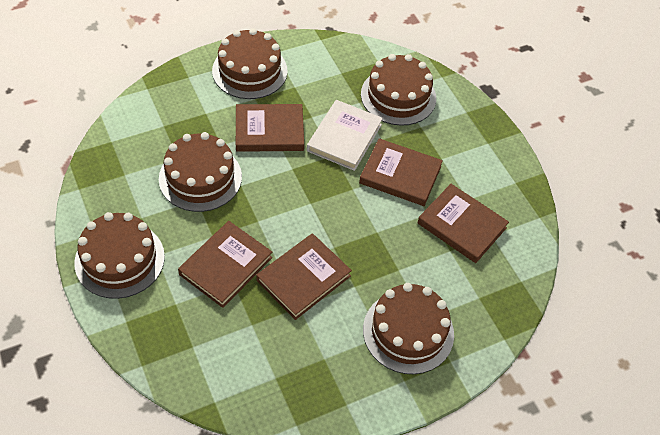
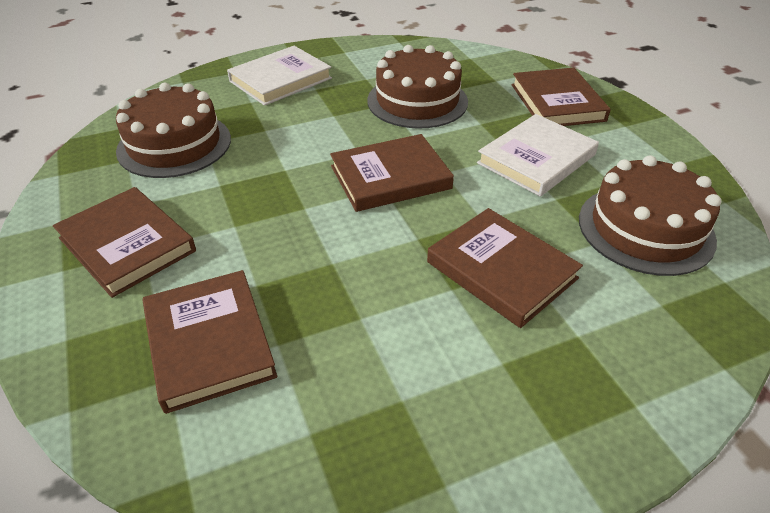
brown cake: [74,212,165,299] [159,132,242,212] [212,28,288,99] [361,54,436,126] [363,283,454,374] = 5 -> [116,83,231,178] [367,45,468,129] [579,155,722,276] = 3
white book: [307,100,383,171] = 1 -> [227,46,332,106] [477,114,599,197] = 2

